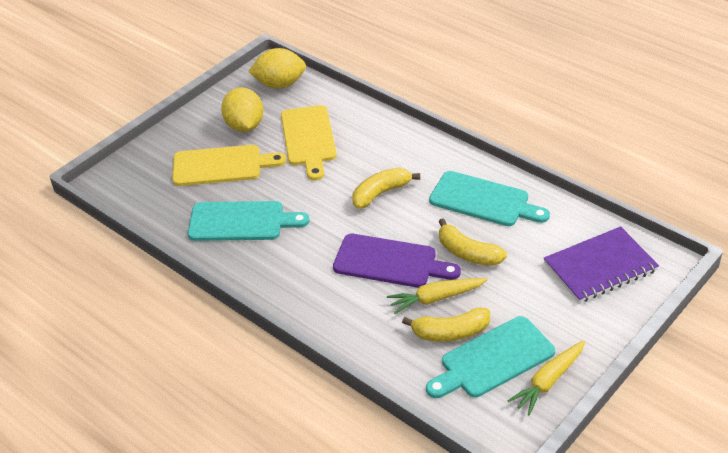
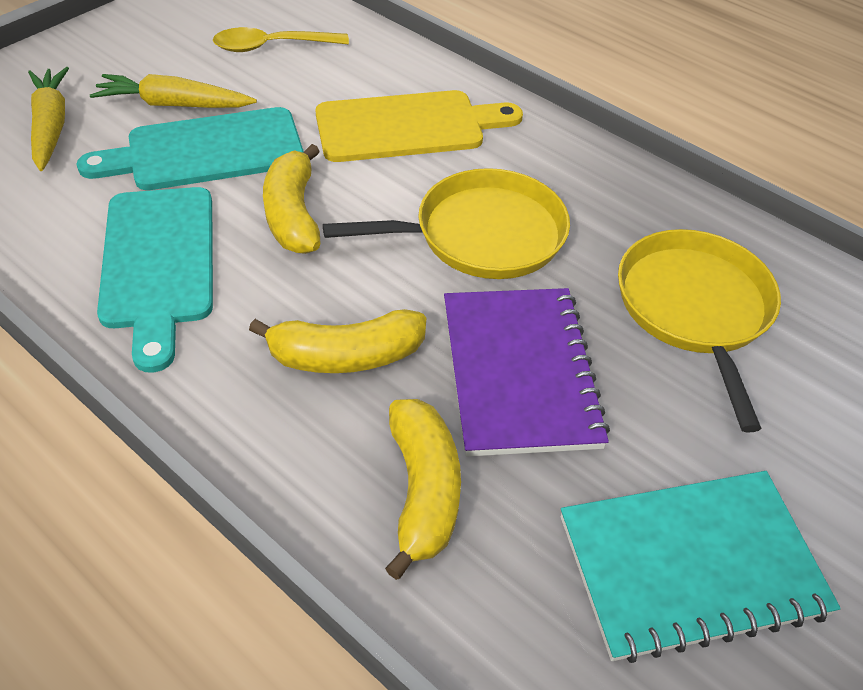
purple cutting board: [333,234,461,288] = 1 -> none = 0
turquoise cutting board: [188,201,310,241] [426,316,555,398] [429,171,550,226] = 3 -> [77,107,304,190] [97,187,213,373] = 2
turquoise notebook: none = 0 -> [561,471,841,663] = 1
yellow cutting board: [172,145,287,186] [281,105,337,180] = 2 -> [315,90,523,162] = 1
yellow lemon: [221,87,263,132] [248,48,306,89] = 2 -> none = 0
yellow pan: none = 0 -> [323,168,570,279] [618,229,781,432] = 2
yellow spoon: none = 0 -> [213,27,349,52] = 1

